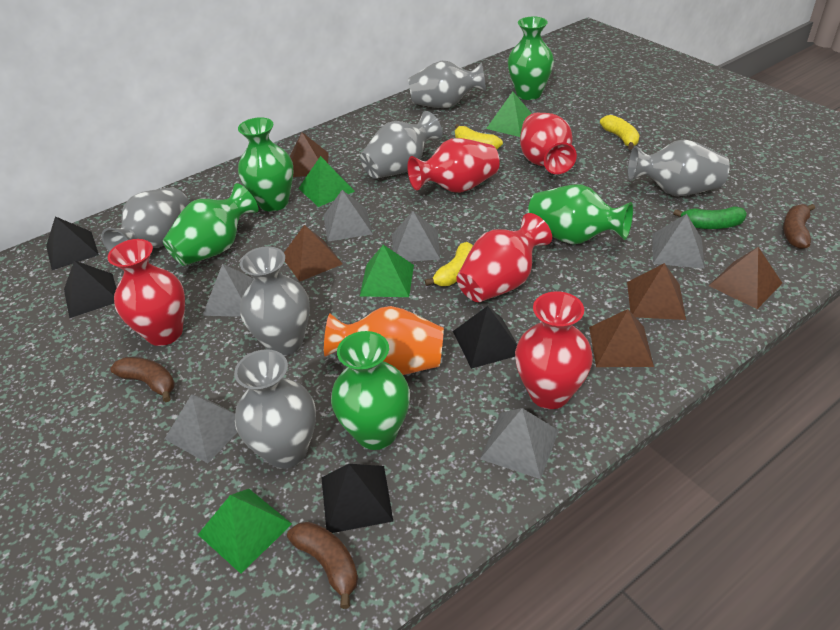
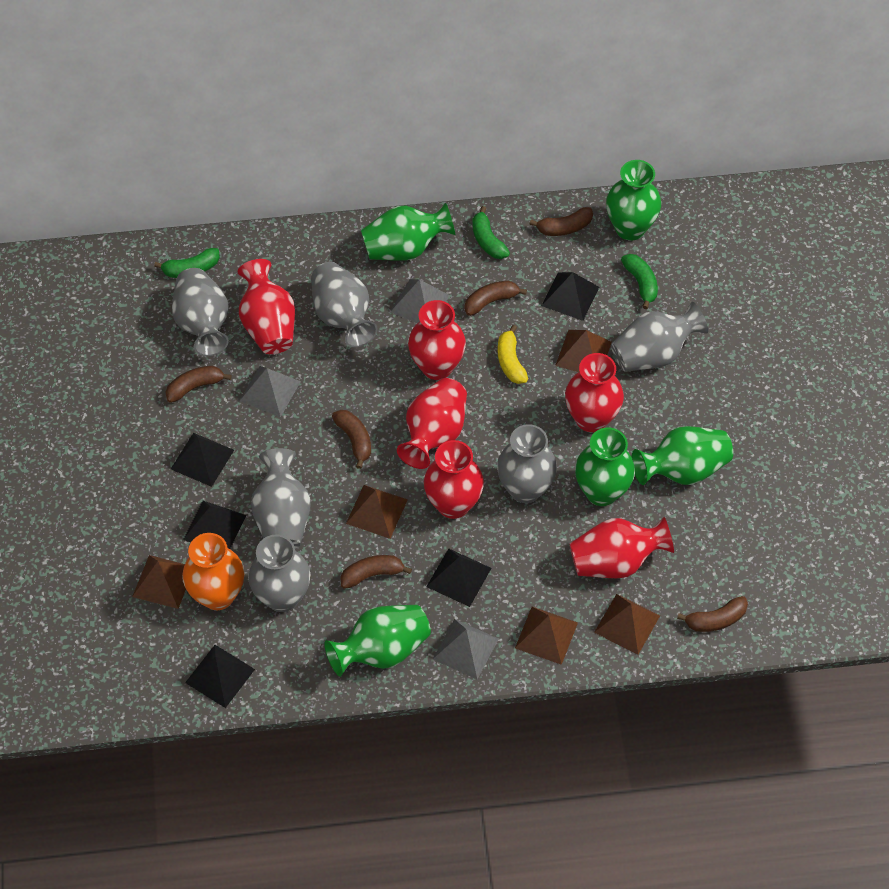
black pyramid: [46,216,99,270] [64,261,116,318] [321,464,393,533] [453,306,517,369] = 4 -> [171,433,234,487] [183,501,246,549] [185,645,255,708] [426,549,492,607] [542,272,599,321] = 5
brown banana: [110,357,175,402] [287,522,358,609] [783,204,815,249] = 3 -> [165,366,232,403] [332,410,371,469] [340,555,412,589] [465,281,527,316] [530,207,593,236] [677,596,748,632] = 6
green banana: [673,206,747,229] = 1 -> [154,248,220,278] [472,206,510,259] [621,254,658,309] = 3
green pyramid: [198,489,292,574] [298,156,355,207] [360,245,414,297] [486,92,532,137] = 4 -> none = 0
grey pyramid: [165,394,237,463] [202,264,254,317] [323,190,373,241] [392,211,440,262] [480,408,559,479] [652,214,705,268] = 6 -> [240,366,301,417] [390,279,450,323] [433,619,499,680] = 3
red vase: [108,239,185,346] [407,138,500,193] [456,213,552,302] [515,291,593,409] [520,113,577,174] = 5 -> [238,259,295,354] [397,378,467,469] [408,300,466,380] [424,440,484,519] [565,353,624,432] [569,517,674,578] = 6
yellow banana: [425,242,473,286] [455,124,503,149] [600,115,640,150] = 3 -> [498,325,528,384] = 1

